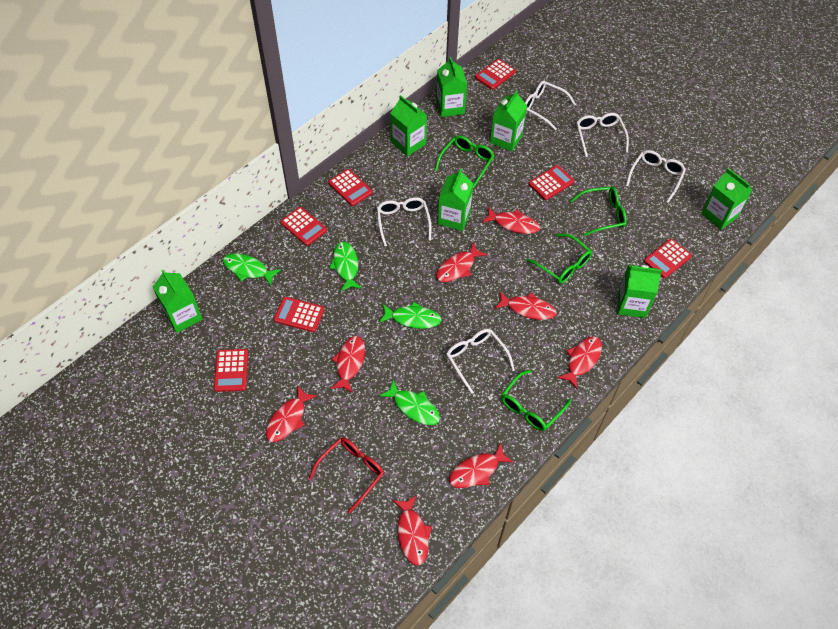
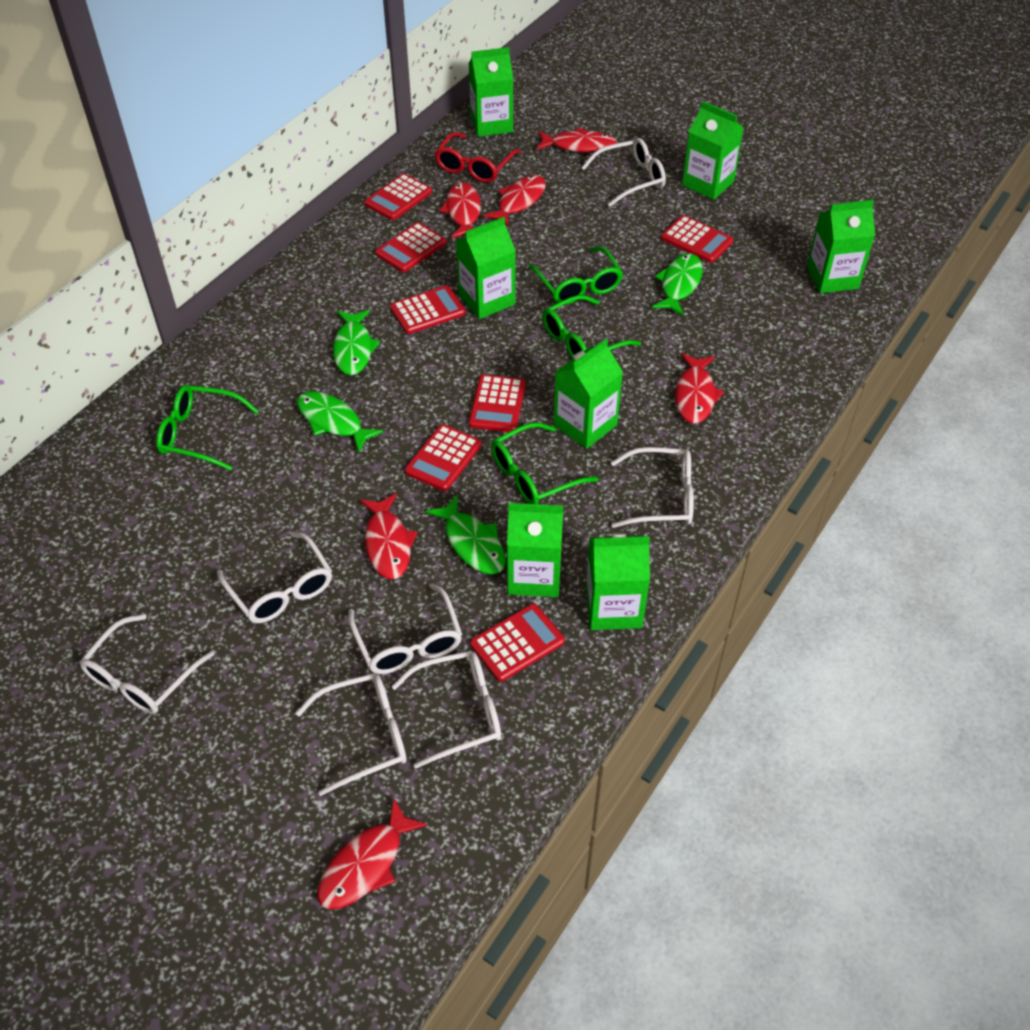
red fish: [266,386,317,442] [330,336,365,393] [392,495,432,565] [436,242,488,282] [449,442,514,488] [482,207,540,234] [494,291,557,320] [557,336,602,389] = 8 -> [317,799,428,910] [360,494,418,579] [439,182,481,238] [483,175,546,227] [537,128,617,152] [675,353,724,424] = 6
white glasses: [377,197,432,247] [446,329,515,394] [525,81,576,130] [576,113,629,157] [626,150,686,203] = 5 -> [80,614,214,714] [217,532,332,623] [296,673,407,796] [348,583,462,674] [391,651,501,769] [581,138,666,207] [611,447,694,528] = 7

